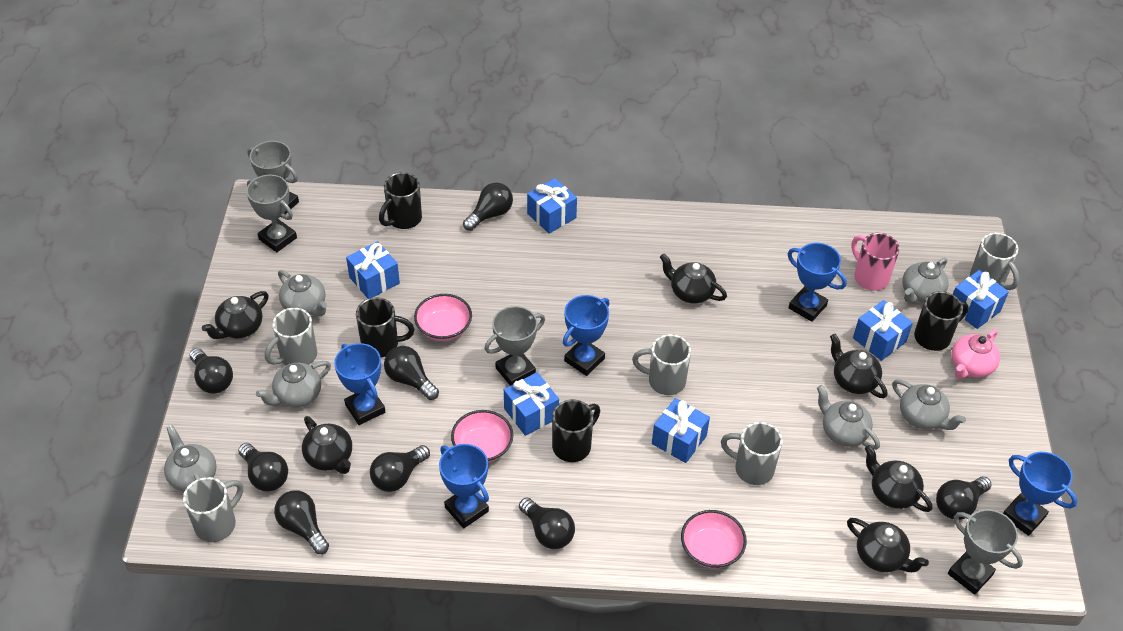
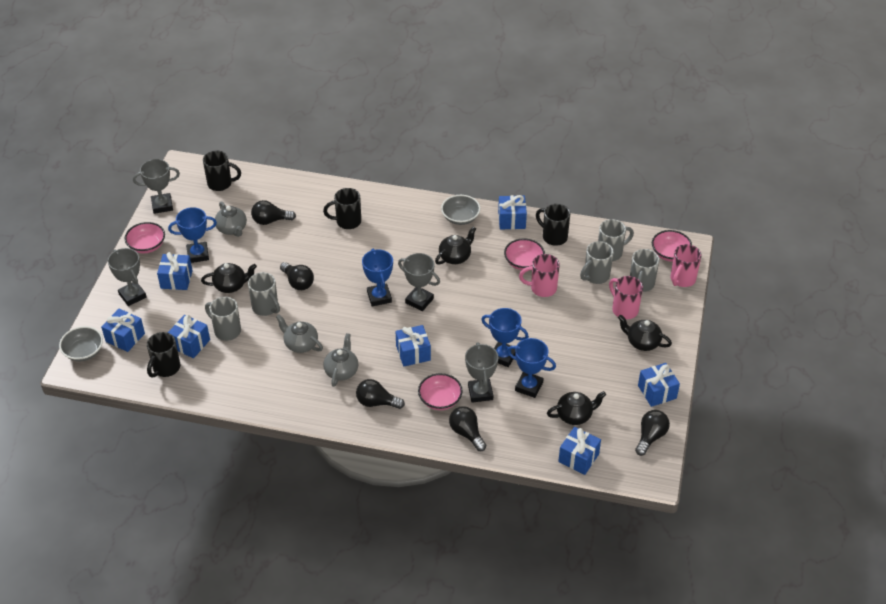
black light bulb: [189,348,233,394] [238,443,288,492] [274,490,329,554] [370,445,430,492] [384,346,439,400] [463,182,513,231] [519,498,575,549] [936,476,991,520] = 8 -> [251,200,296,225] [280,262,314,290] [356,379,405,409] [449,406,486,451] [635,410,670,456] = 5
black teapot: [202,291,269,339] [302,416,352,474] [660,254,727,304] [830,334,887,398] [847,518,929,572] [865,445,932,512] = 6 -> [201,263,257,293] [435,227,476,265] [547,391,606,425] [618,315,672,351] = 4
blue gift: [346,241,400,299] [504,372,559,436] [527,178,577,234] [652,398,710,463] [853,300,913,361] [953,270,1009,329] = 6 -> [101,309,145,352] [157,252,193,290] [168,315,210,358] [396,325,431,367] [498,195,527,229] [558,427,601,475] [638,363,680,407] = 7
blue trophy: [334,343,385,425] [439,444,489,528] [563,295,609,376] [788,243,847,322] [1003,452,1077,536] = 5 -> [168,207,217,263] [362,249,393,306] [481,308,529,367] [507,338,556,398] = 4
grey bowl: none = 0 -> [59,326,103,361] [441,195,480,225] = 2
grey teapot: [164,425,216,492] [256,361,331,407] [278,270,327,316] [817,385,880,450] [892,379,966,430] [902,258,949,303] = 6 -> [215,201,247,237] [276,314,323,353] [323,333,358,387] = 3
pink bowl: [414,294,472,341] [451,410,513,463] [681,510,747,569] = 3 -> [125,222,165,253] [418,373,463,410] [504,239,545,270] [652,230,692,262] = 4
pink mug: [851,233,900,291] = 1 -> [519,254,560,297] [609,276,643,319] [670,244,702,287] = 3
pink teapot: [952,329,1000,379] = 1 -> none = 0

